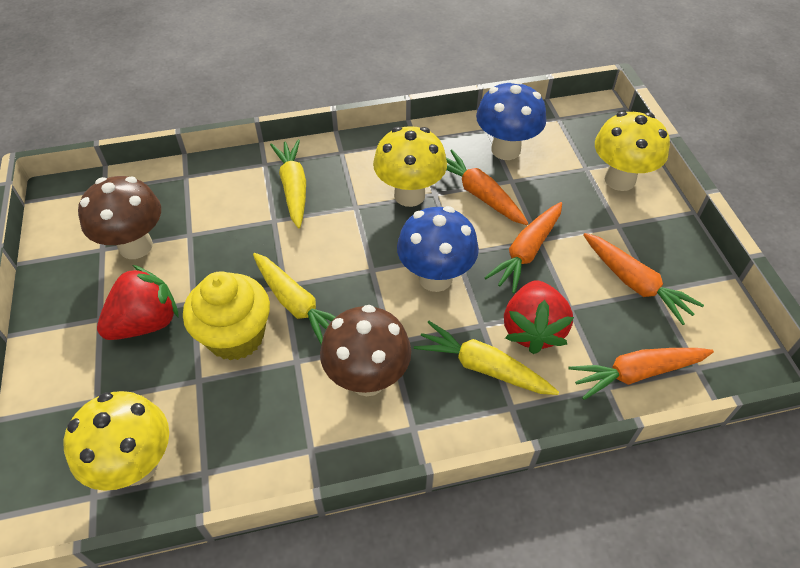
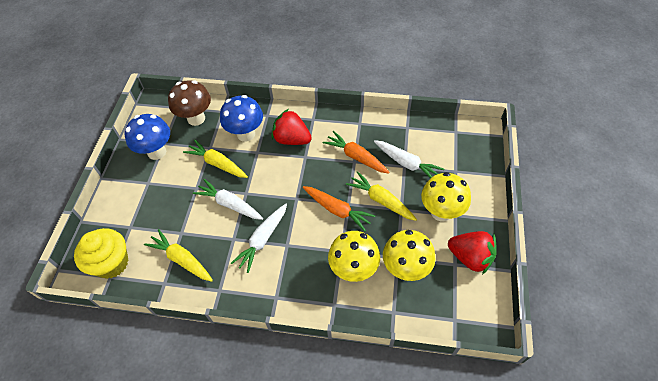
brown mushroom: [78,176,161,259] [320,305,411,396] = 2 -> [168,80,211,126] = 1
orange carrot: [446,149,528,225] [484,202,562,294] [569,348,714,400] [583,233,704,325] = 4 -> [303,186,375,231] [323,131,389,174] = 2
white carrot: none = 0 -> [193,179,263,220] [231,204,287,273] [374,140,444,178] = 3

